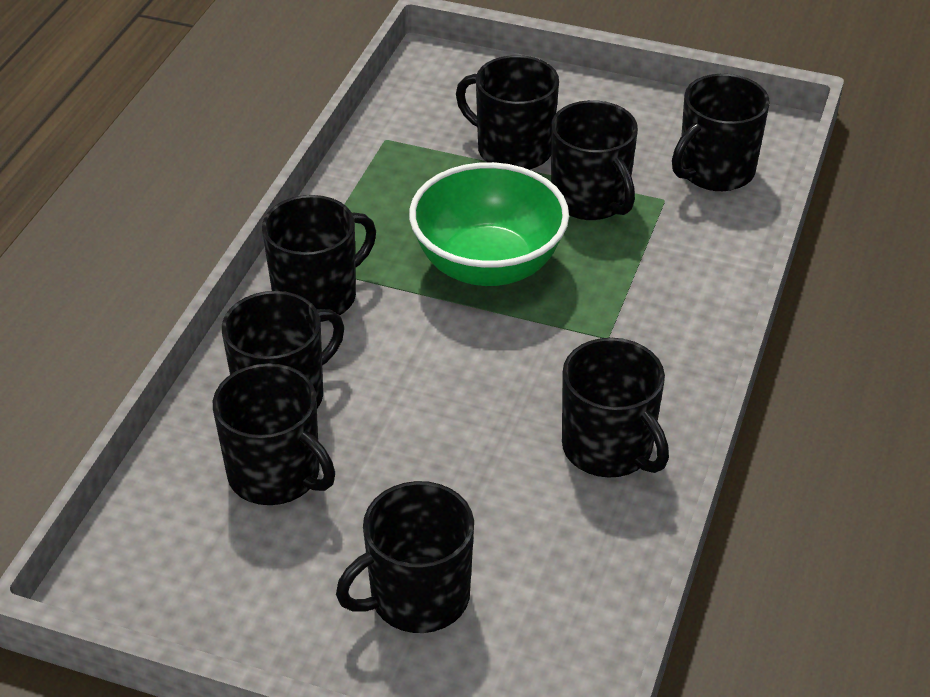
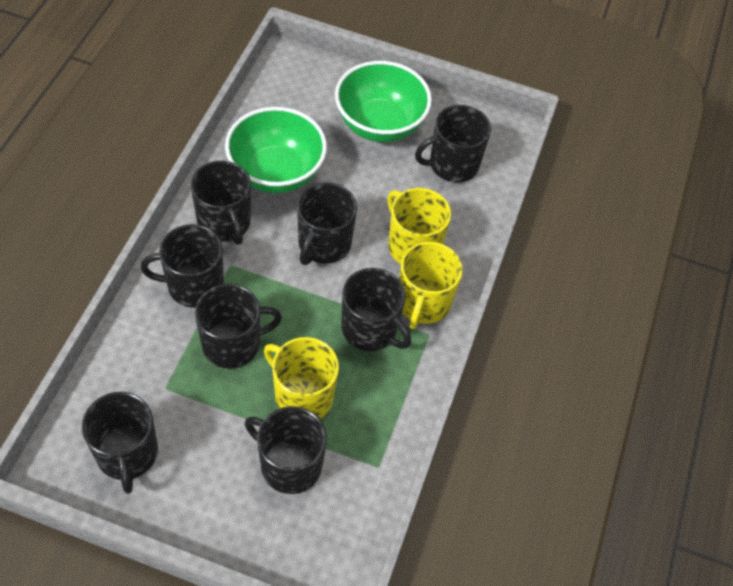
green bowl: [409,162,569,286] = 1 -> [225,107,327,193] [335,61,432,142] = 2
yellow mug: none = 0 -> [264,337,339,419] [387,188,451,264] [399,242,463,329] = 3

